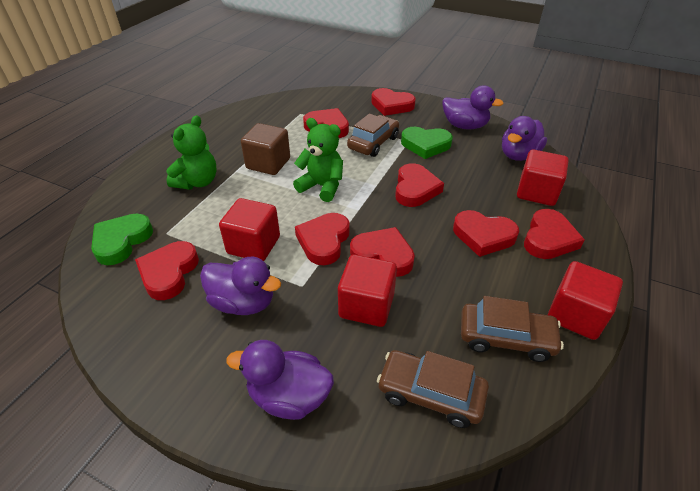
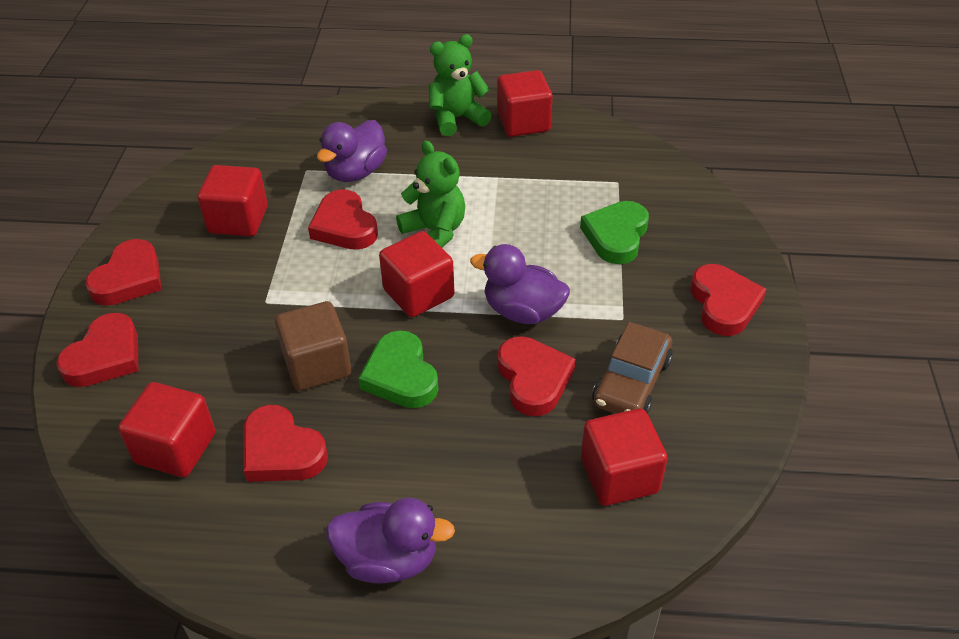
brown car: [347,114,399,157] [377,350,489,428] [461,296,564,362] = 3 -> [592,322,673,414] = 1
purple duck: [200,257,281,315] [226,340,334,420] [442,85,504,129] [502,116,547,161] = 4 -> [317,120,387,182] [326,498,455,583] [470,244,570,324] = 3
red cube: [219,198,280,261] [338,254,397,327] [517,150,569,206] [547,261,623,340] = 4 -> [118,382,215,477] [198,165,268,236] [379,231,454,317] [497,70,553,137] [581,409,668,506] = 5
red heart: [135,241,199,300] [295,213,350,265] [303,108,349,138] [350,227,415,277] [371,88,416,116] [395,163,444,207] [453,210,519,257] [524,209,585,259] = 8 -> [56,313,138,387] [85,239,162,306] [243,405,328,482] [308,189,378,250] [498,336,576,416] [690,264,766,336] = 6

